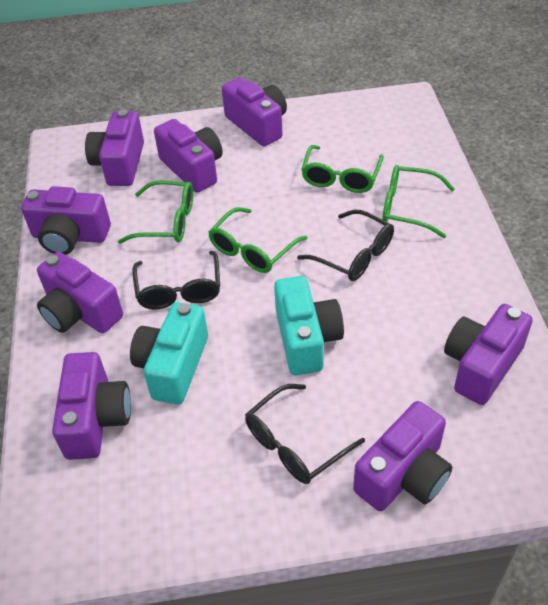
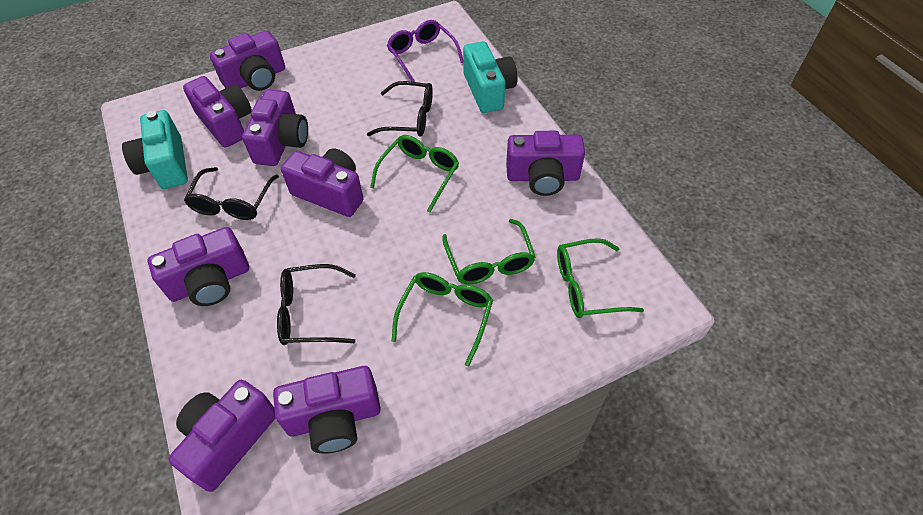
purple glasses: none = 0 -> [387,20,463,82] = 1

